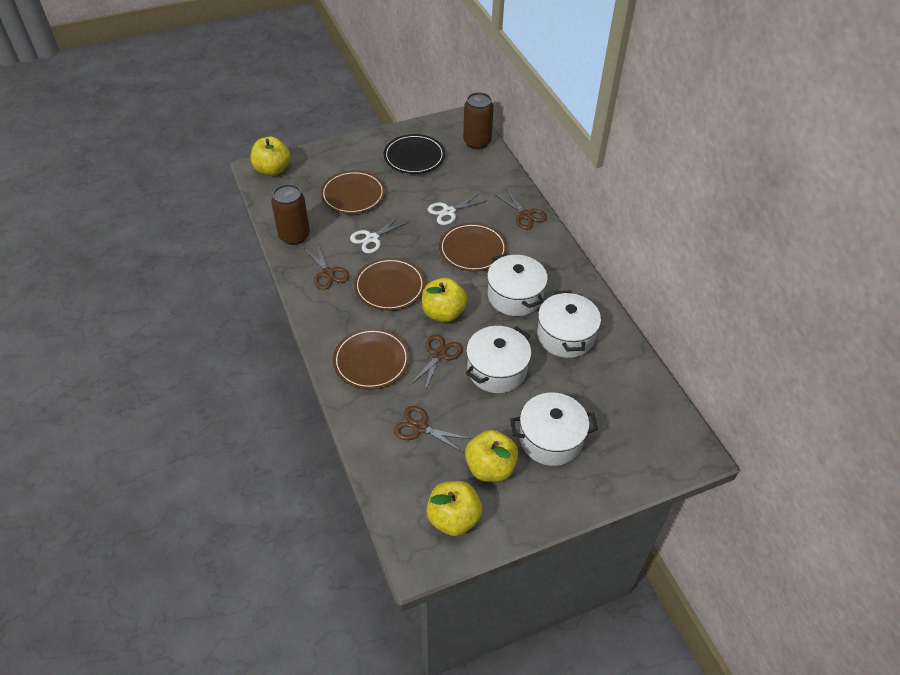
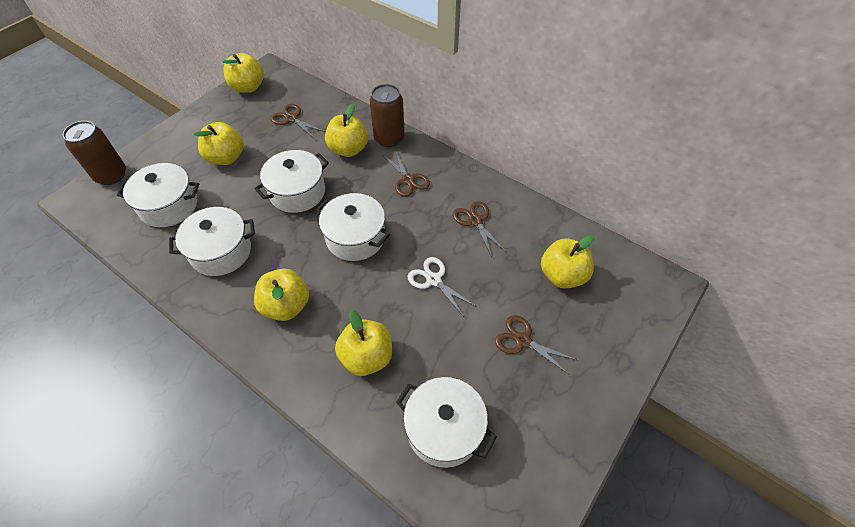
black plate: [384,134,445,174] = 1 -> none = 0
brown plate: [320,170,385,214] [333,328,410,390] [354,258,425,311] [439,223,507,272] = 4 -> none = 0
white pot: [466,326,531,393] [487,253,548,316] [510,393,598,466] [537,290,601,358] = 4 -> [117,163,199,227] [169,207,255,276] [254,150,329,213] [316,193,390,261] [396,377,497,468] = 5
white scissors: [350,215,408,254] [428,193,486,225] = 2 -> [408,257,477,317] = 1
yellow apple: [251,137,291,176] [422,278,467,322] [426,481,482,536] [465,430,518,482] = 4 -> [194,122,244,165] [222,53,264,93] [254,269,309,321] [325,104,368,157] [335,310,392,376] [541,235,594,288] = 6

